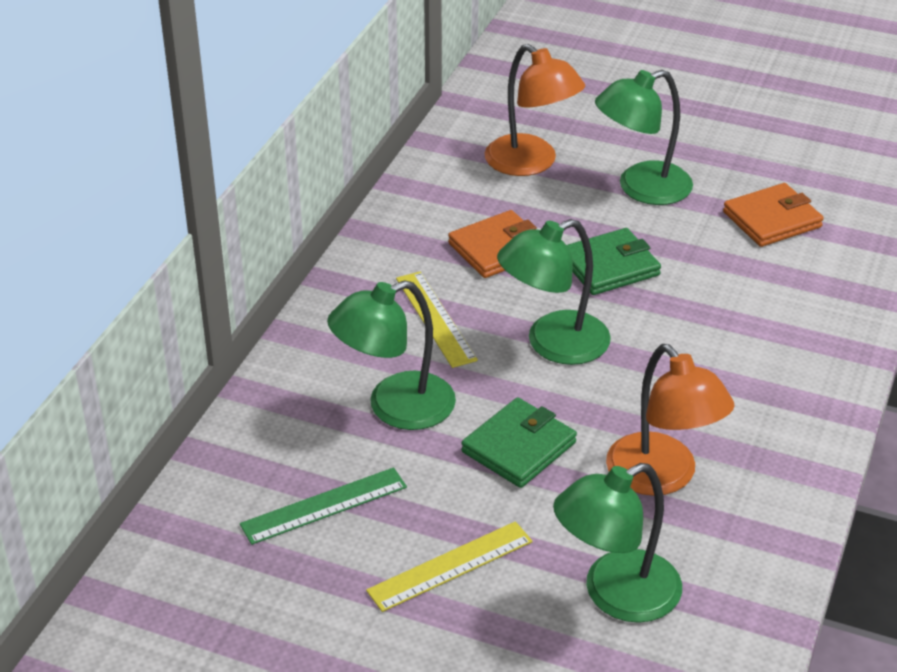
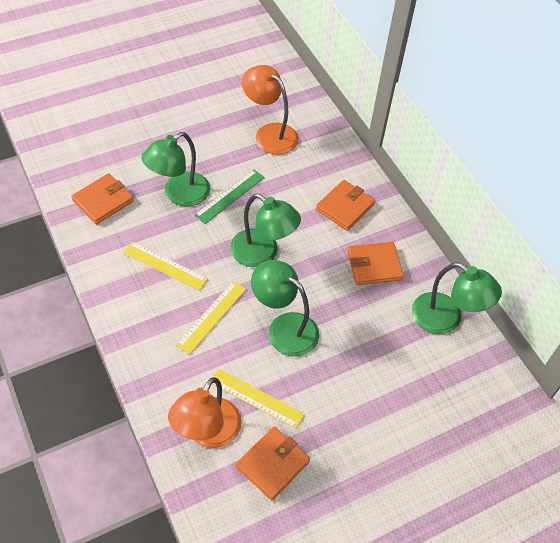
green wallet: [461,397,577,488] [567,228,661,295] = 2 -> none = 0
orange wallet: [448,210,537,278] [723,183,824,247] = 2 -> [71,173,134,224] [236,426,310,500] [316,180,375,231] [347,242,404,285] = 4
yellow ruler: [366,521,533,612] [396,272,478,368] = 2 -> [123,241,208,291] [176,281,246,355] [213,369,305,429] = 3

